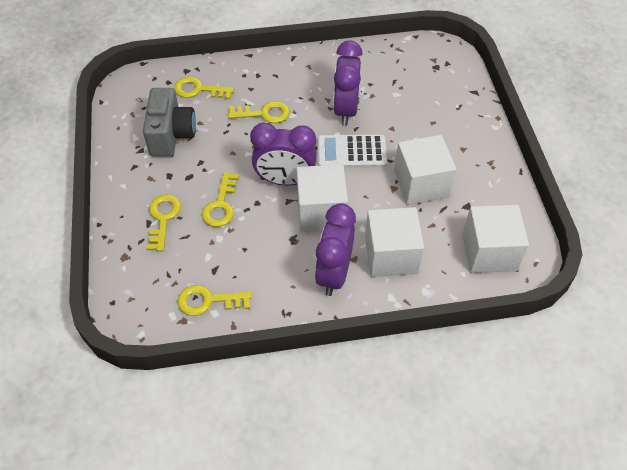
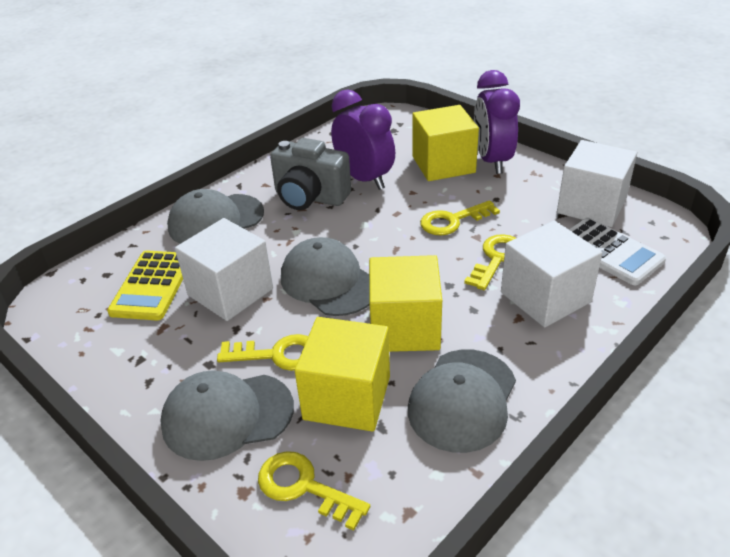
grey cap: none = 0 -> [160,370,294,461] [167,189,264,244] [281,237,370,316] [408,350,516,453] = 4
purple clock: [250,123,317,186] [315,203,356,296] [333,40,363,126] = 3 -> [331,89,395,190] [474,70,520,174] = 2
white cube: [296,164,348,231] [365,207,424,277] [394,135,456,205] [462,205,529,273] = 4 -> [175,218,273,321] [501,221,602,328] [557,140,637,227] = 3
yellow calculator: none = 0 -> [107,250,183,320] = 1
yellow cube: none = 0 -> [295,317,390,432] [369,255,442,352] [412,105,479,181] = 3
yellow key: [146,194,181,252] [174,77,234,100] [177,285,252,316] [202,172,239,227] [228,101,290,123] = 5 -> [217,334,308,371] [258,451,370,531] [420,200,500,236] [464,234,516,290] = 4

